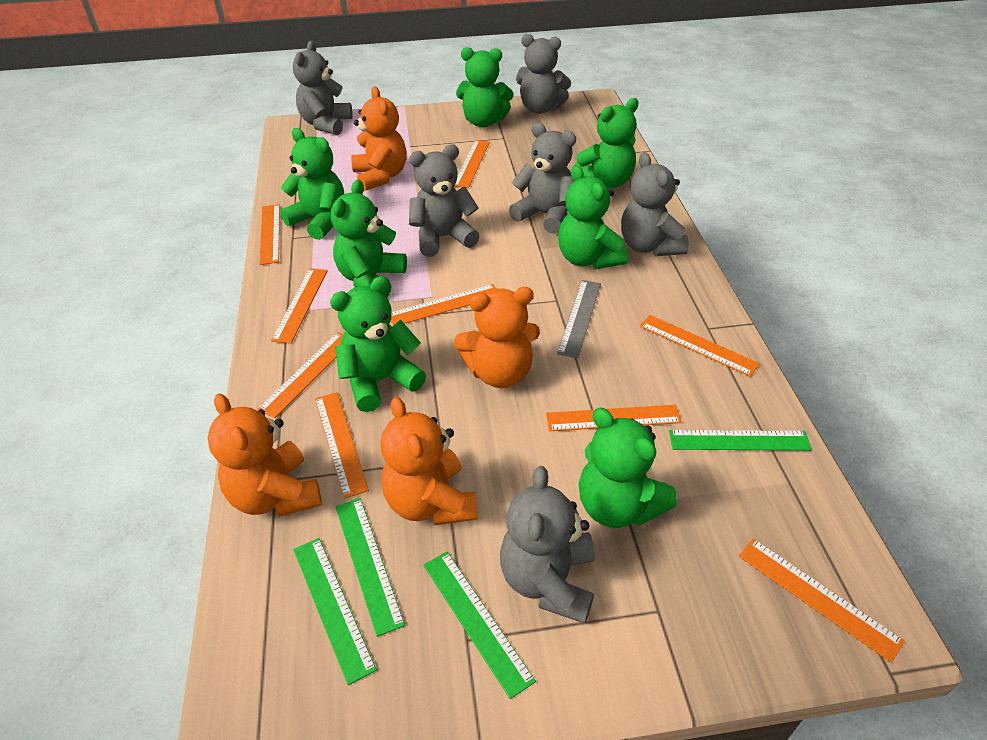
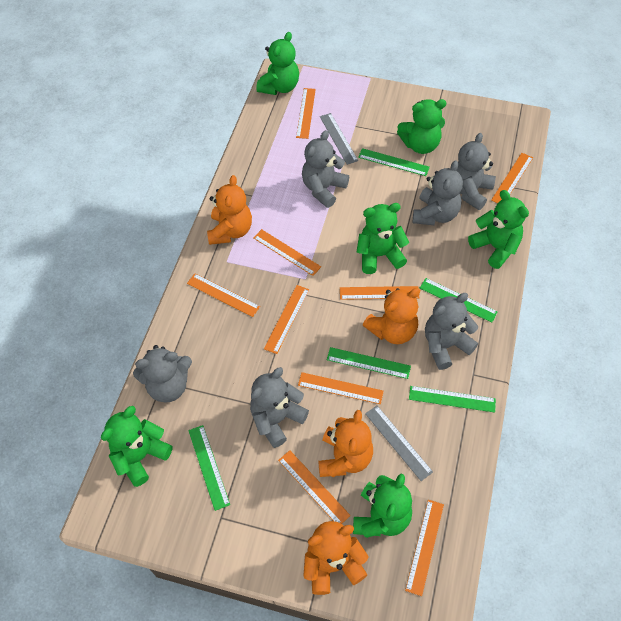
green ruler: [293,538,377,685] [335,498,405,637] [423,552,536,699] [669,430,812,451] = 4 -> [188,425,230,511] [327,347,411,379] [358,148,430,176] [409,386,496,413] [420,278,498,323] = 5
green teddy bear: [280,128,344,240] [330,276,426,412] [331,179,407,297] [456,47,514,127] [558,165,628,269] [572,98,639,188] [579,408,677,528] = 7 -> [101,406,173,487] [256,32,299,95] [353,474,412,538] [357,203,409,274] [397,99,446,154] [468,190,529,269] = 6
grey ruler: [557,280,601,358] = 1 -> [320,113,358,165] [365,406,433,481] = 2

